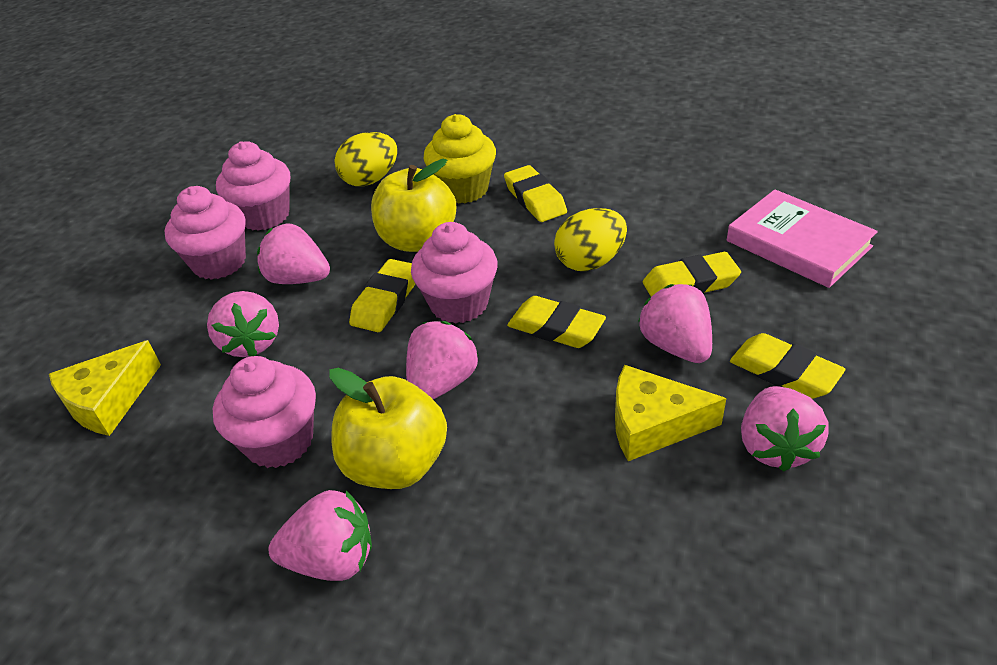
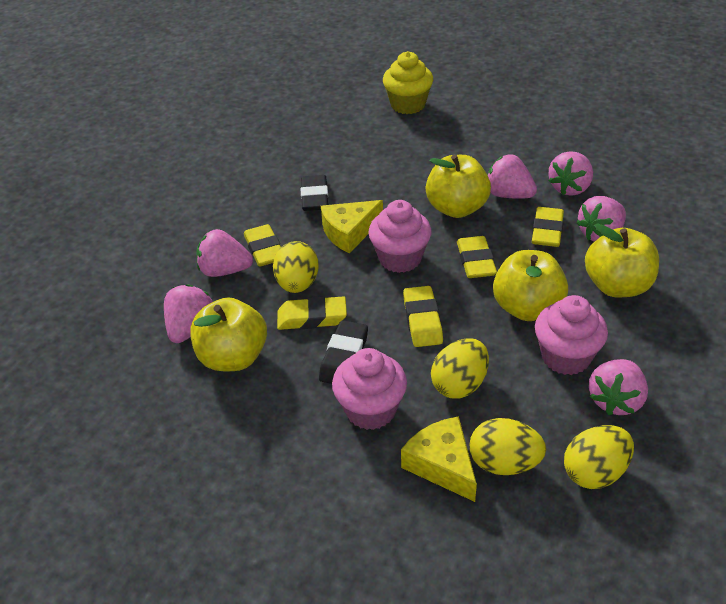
black eraser: none = 0 -> [301,175,328,211] [319,320,368,384] = 2
pink book: [727,189,878,288] = 1 -> none = 0
pink cupcake: [165,186,246,280] [213,356,316,468] [216,141,290,231] [411,222,498,324] = 4 -> [332,348,407,430] [368,200,431,273] [535,295,608,375] = 3
yellow apple: [329,368,447,489] [371,159,456,252] = 2 -> [190,297,267,371] [425,154,491,218] [493,250,568,321] [585,223,659,298] = 4
yellow egg: [335,132,397,186] [554,208,627,271] = 2 -> [273,241,319,293] [431,338,489,399] [470,418,546,475] [564,425,634,489] = 4

